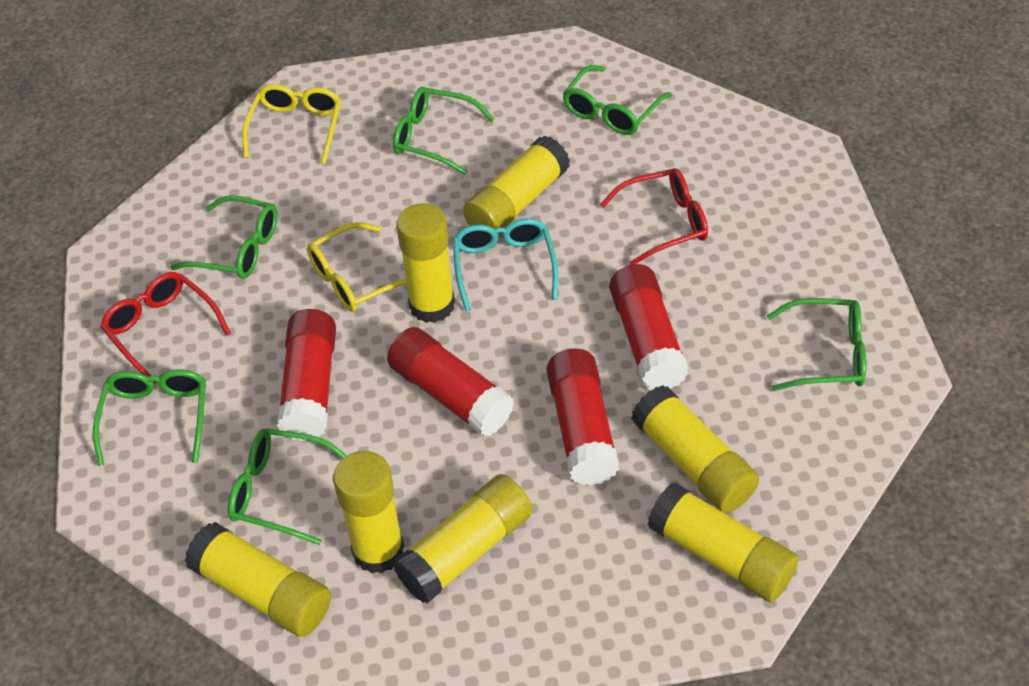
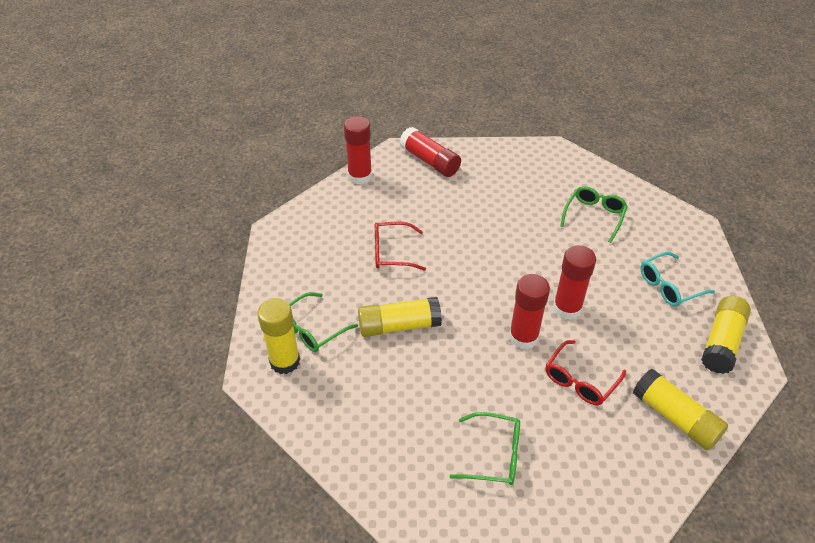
green glasses: [93,369,206,466] [170,195,277,279] [228,428,347,545] [393,87,495,175] [563,65,672,135] [767,298,866,391] = 6 -> [289,292,358,352] [449,412,520,485] [560,186,628,243] = 3
yellow glasses: [242,84,341,164] [307,222,407,312] = 2 -> none = 0
yellow glue stick: [185,522,331,637] [333,451,404,574] [393,474,533,604] [396,203,455,323] [463,135,570,234] [631,385,759,513] [647,482,799,602] = 7 -> [257,298,300,374] [358,297,442,337] [633,369,728,450] [701,296,751,374] = 4

